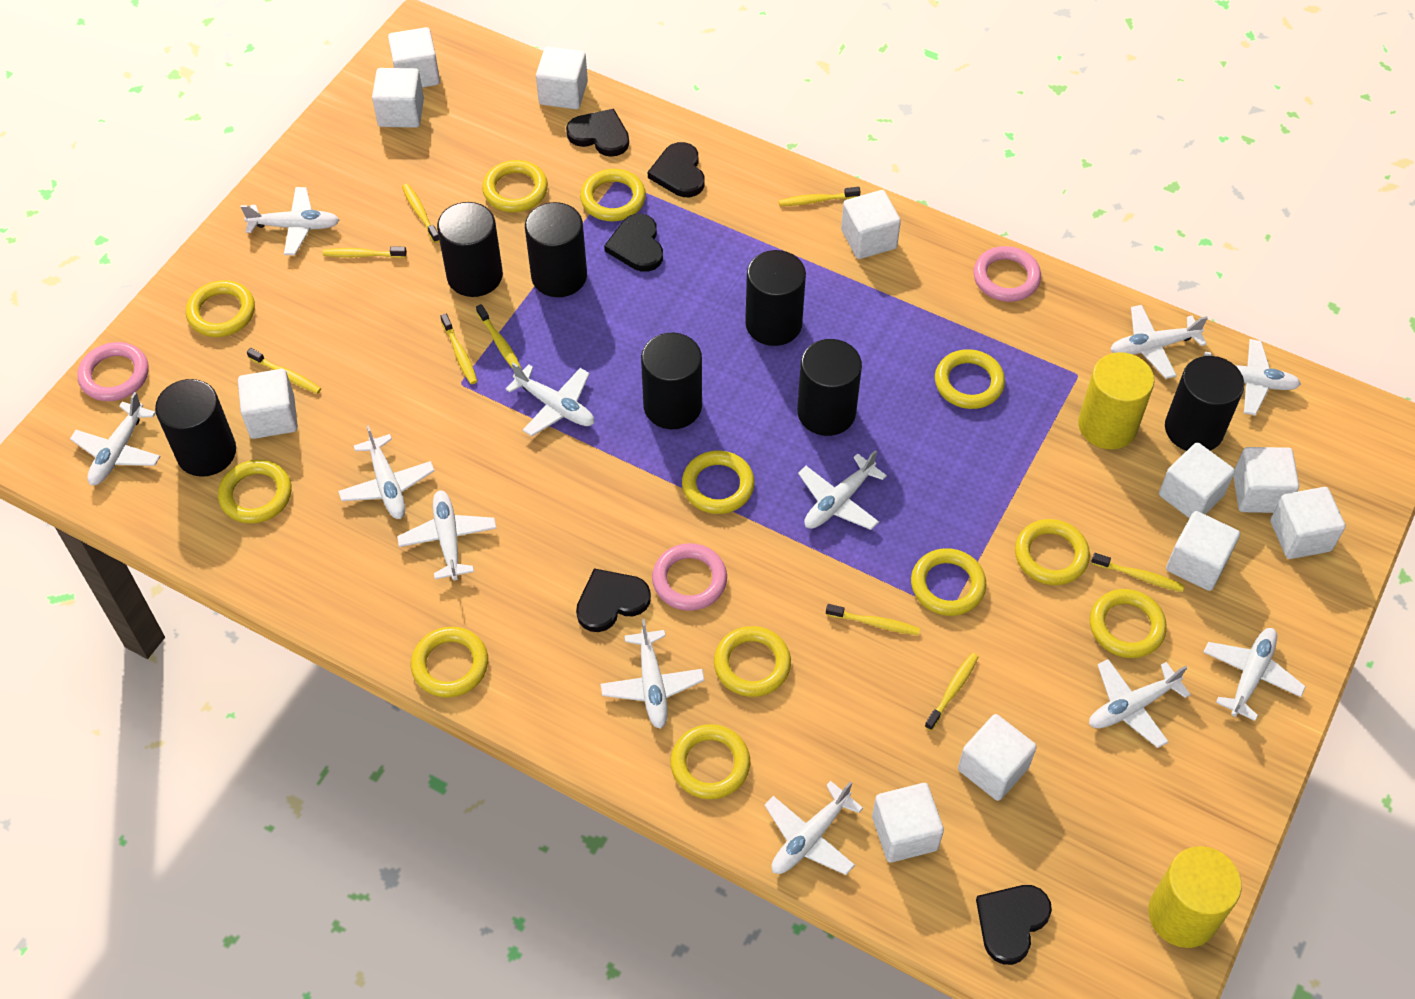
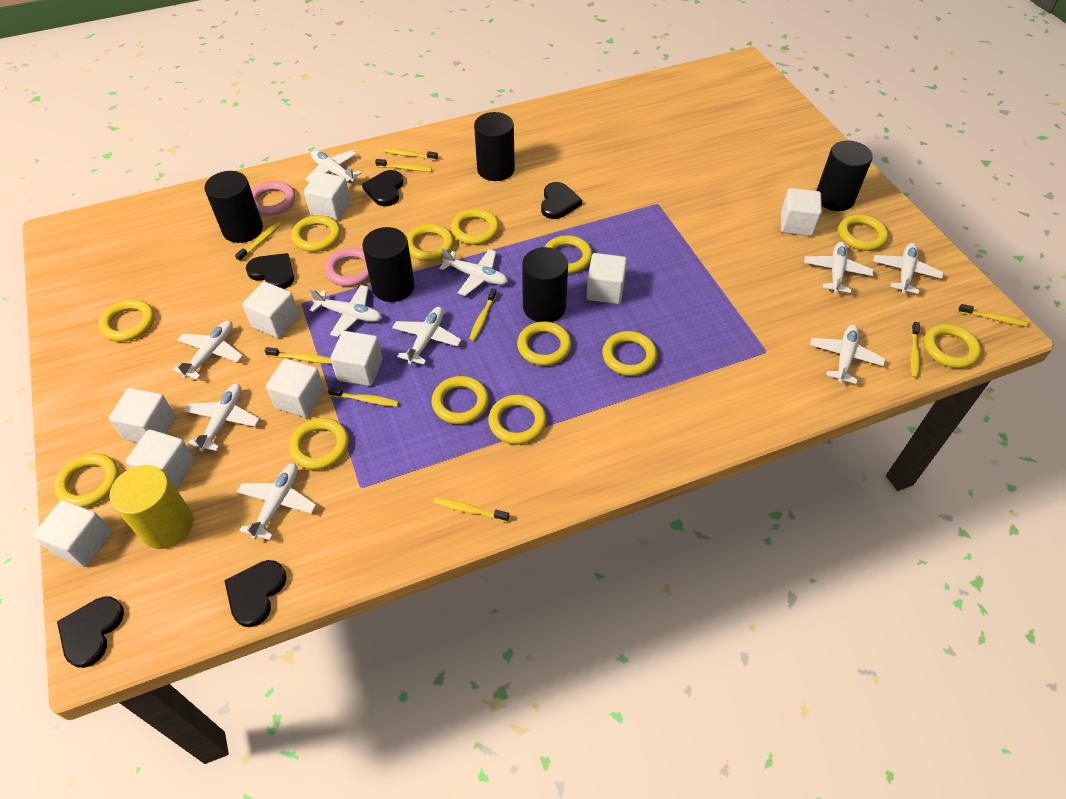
black cylinder: [155,379,236,477] [437,202,503,297] [525,202,587,297] [641,333,702,429] [745,250,806,346] [797,339,862,436] [1165,356,1245,451] = 7 -> [204,171,263,243] [362,227,415,302] [474,112,515,181] [522,247,568,322] [816,140,873,211] = 5
pink ring: [77,342,149,401] [652,543,727,611] [973,246,1041,302] = 3 -> [251,181,295,216] [325,248,370,286] = 2
white cube: [238,369,298,439] [372,68,424,128] [388,27,440,87] [536,47,588,109] [841,190,901,259] [872,783,944,863] [958,714,1037,801] [1159,442,1235,518] [1166,511,1240,591] [1233,447,1299,513] [1270,487,1346,559] = 11 -> [33,500,112,567] [109,388,176,443] [126,430,195,489] [242,282,299,338] [266,359,325,418] [304,172,351,221] [331,331,383,386] [586,253,627,304] [781,188,822,236] = 9
white plane: [70,392,161,485] [241,187,339,255] [338,425,435,519] [397,490,497,580] [505,363,594,436] [601,619,705,729] [764,781,863,875] [798,450,887,530] [1089,659,1191,748] [1110,305,1208,379] [1204,339,1301,416] [1204,628,1306,721] = 12 -> [173,321,243,380] [184,384,259,452] [237,463,316,540] [305,150,362,183] [309,285,382,337] [392,307,462,365] [439,248,508,296] [804,242,873,294] [810,325,885,384] [873,243,944,294] = 10
yellow cylinder: [1078,352,1154,450] [1148,846,1242,948] = 2 -> [110,465,193,549] = 1
yellow ring: [186,280,255,337] [218,460,292,524] [411,627,488,698] [482,160,548,212] [580,169,646,221] [671,724,750,799] [682,451,755,514] [714,626,791,697] [911,548,986,616] [935,349,1005,409] [1015,519,1090,585] [1090,589,1167,658] = 12 -> [54,453,119,508] [99,299,155,342] [289,418,349,470] [291,215,341,252] [406,224,454,261] [431,376,489,424] [451,209,499,245] [488,395,547,444] [517,322,572,366] [545,235,593,273] [602,331,657,376] [838,214,889,251] [924,324,981,368] = 13

